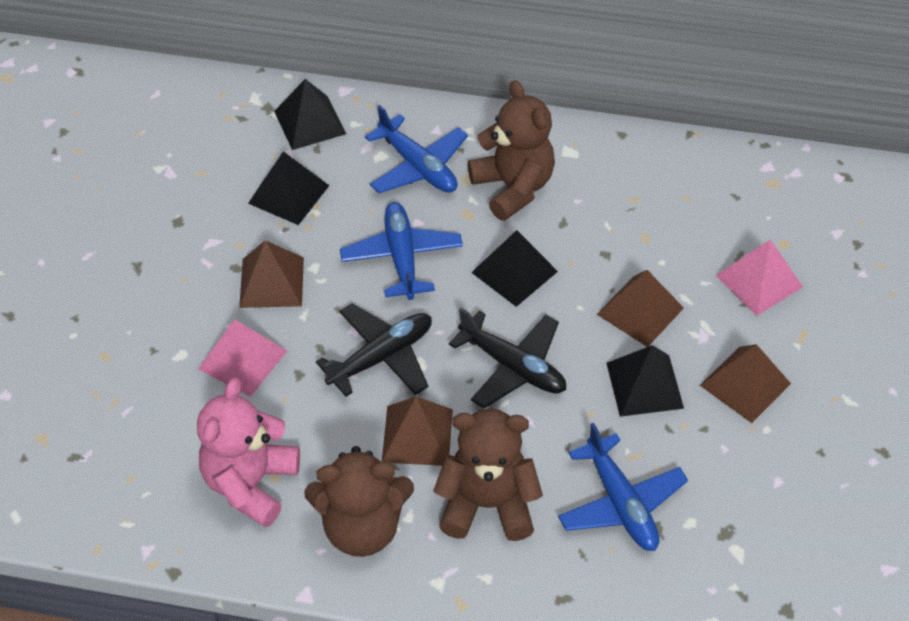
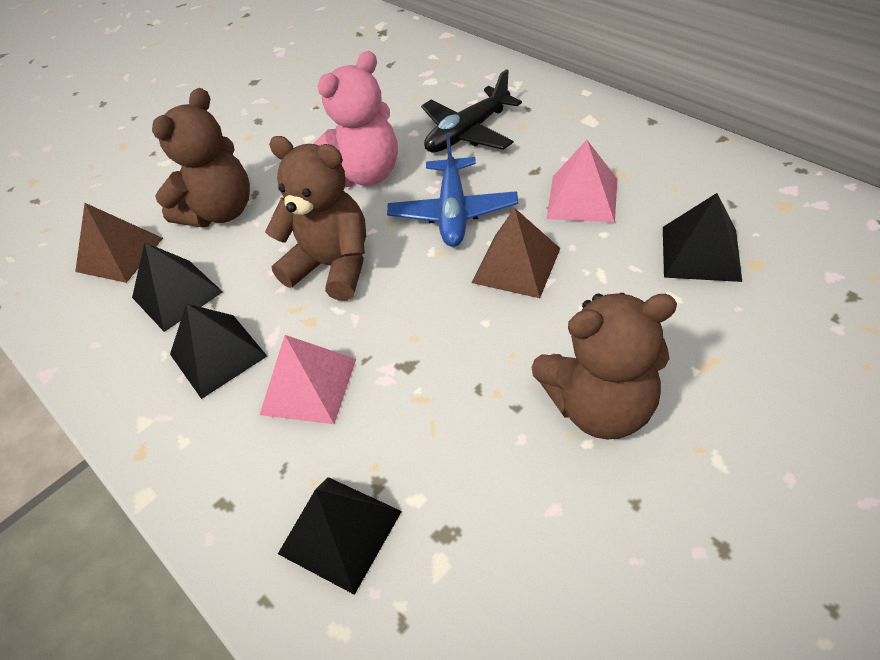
black plane: [316,303,432,397] [449,308,566,408] = 2 -> [421,69,522,152] = 1
blue plane: [340,202,463,300] [365,105,468,193] [558,423,688,551] = 3 -> [387,135,518,247] = 1
brown pyramid: [239,240,304,308] [382,396,453,466] [597,270,684,347] [700,344,791,423] = 4 -> [75,203,163,283] [472,208,561,298] = 2

